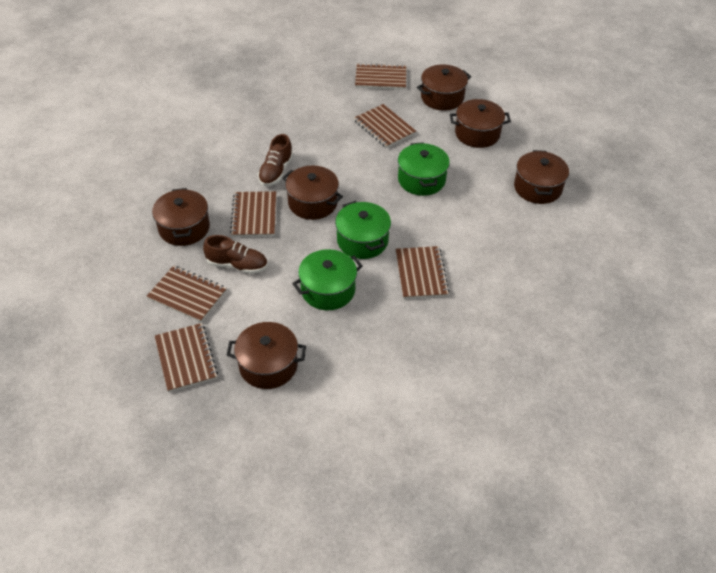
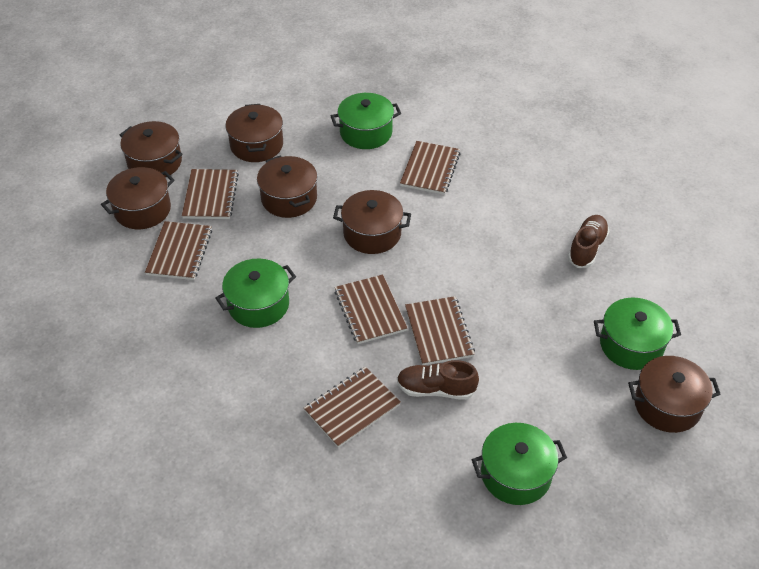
green pot: [292,249,362,310] [335,201,391,259] [398,142,450,196] = 3 -> [216,259,296,328] [331,93,401,149] [472,423,567,505] [594,297,681,370] = 4

